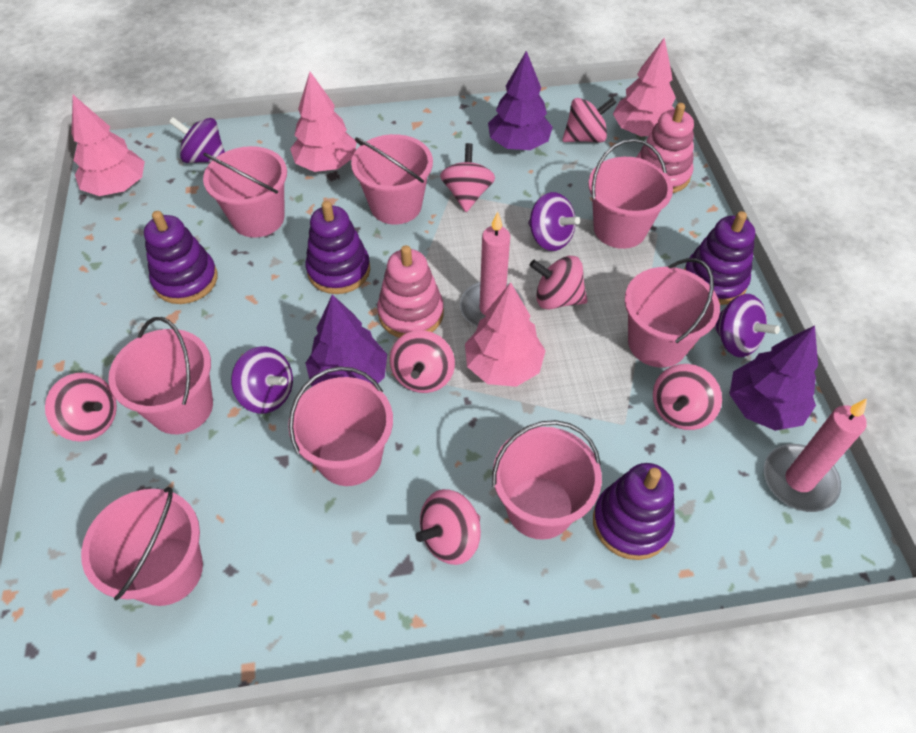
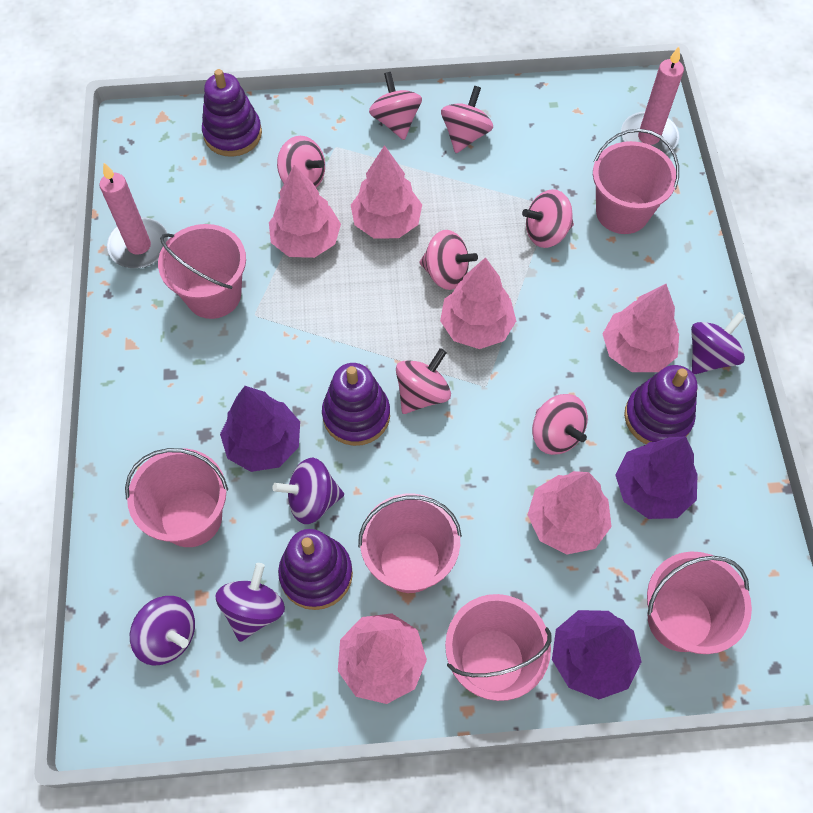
pink bucket: [81,487,203,606] [108,317,213,434] [203,146,287,238] [288,366,393,486] [351,134,433,224] [492,420,602,540] [588,139,673,249] [625,258,720,368] = 8 -> [125,448,228,547] [158,224,246,319] [358,494,462,593] [445,594,552,701] [593,129,679,234] [647,552,752,654] = 6
pink stacking toy: [377,245,444,338] [636,103,694,193] = 2 -> none = 0
pink tree: [72,95,145,196] [290,72,357,172] [465,282,546,387] [613,38,676,137] = 4 -> [269,165,341,258] [338,613,427,704] [351,145,422,238] [440,257,516,349] [528,471,612,555] [603,284,679,372] = 6

